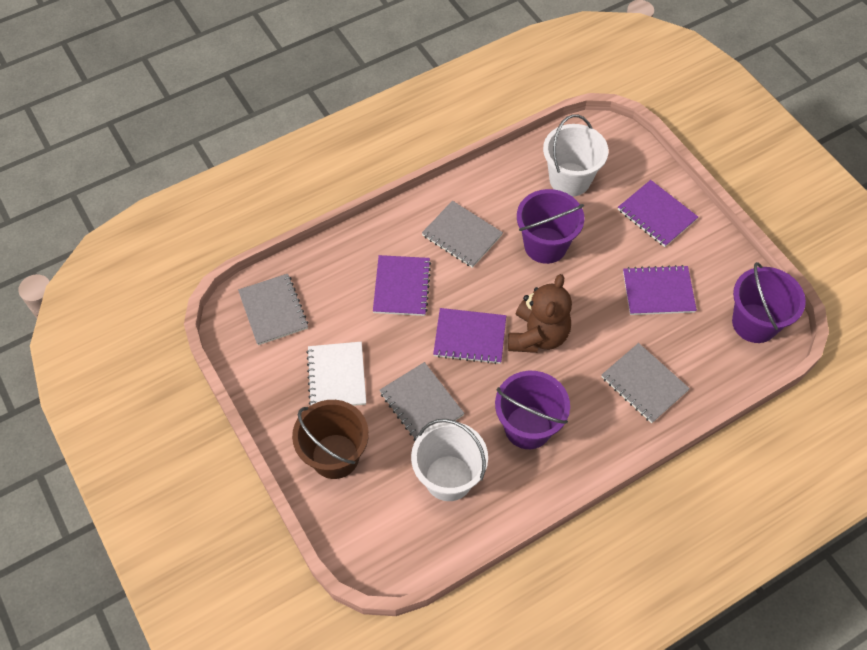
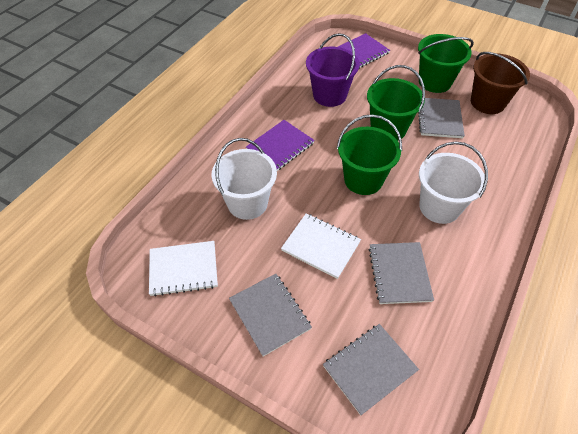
brown teddy bear: [508,274,572,353] = 1 -> none = 0
green bucket: none = 0 -> [337,114,402,195] [367,65,425,141] [418,34,474,93] = 3
purple bucket: [495,371,570,449] [517,189,584,264] [732,262,806,343] = 3 -> [306,33,360,107] = 1
purple notebook: [373,255,431,316] [433,308,506,364] [618,180,698,247] [623,265,697,315] = 4 -> [246,120,315,171] [338,33,390,68] = 2
white notebook: [306,342,366,406] = 1 -> [149,241,218,297] [281,213,361,279] = 2

